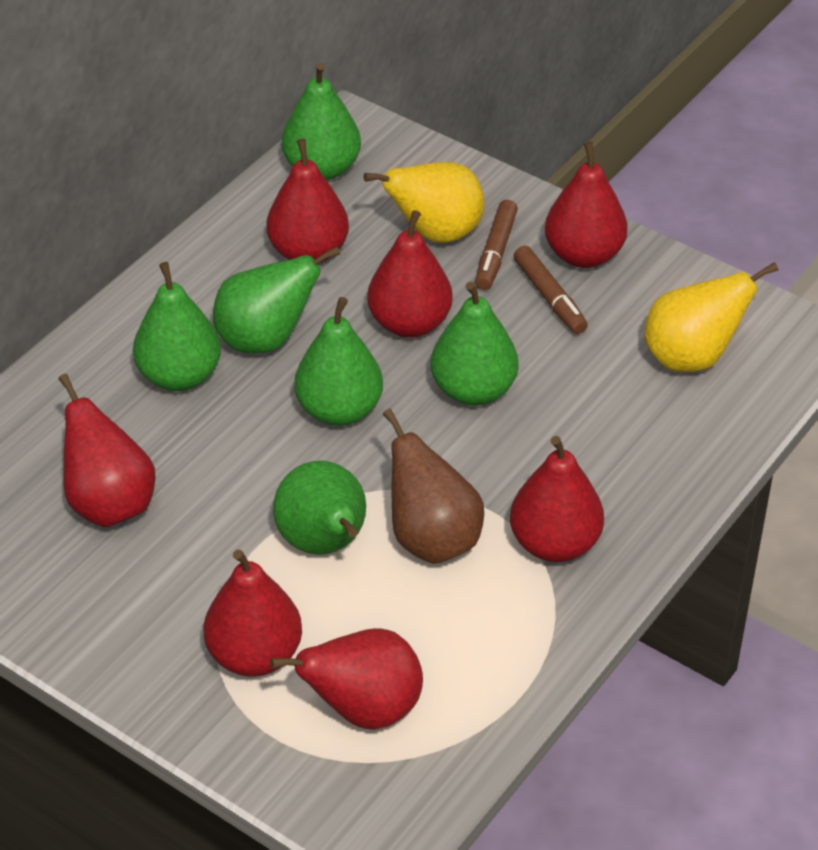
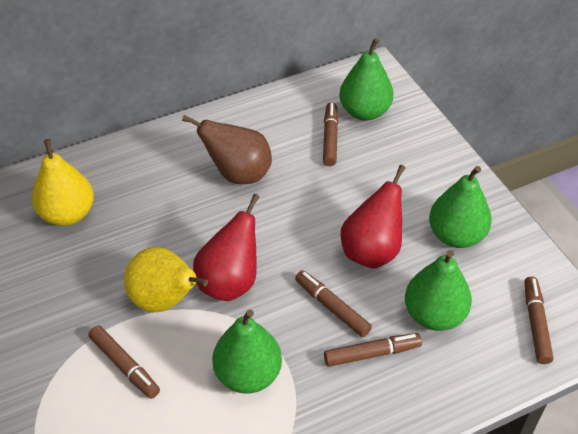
brown marker: [475,200,518,290] [514,246,588,334] = 2 -> [88,325,160,399] [295,270,372,337] [323,102,338,166] [324,333,422,367] [524,277,553,364] = 5
green pear: [133,262,221,391] [213,246,340,353] [273,461,366,555] [282,63,361,180] [294,297,383,426] [431,282,518,406] = 6 -> [212,309,282,394] [339,38,394,121] [405,250,472,331] [429,166,492,248] = 4
red pear: [59,373,156,527] [203,549,302,677] [266,139,349,263] [270,628,423,730] [367,210,453,338] [510,436,604,562] [545,142,628,268] = 7 -> [193,194,260,301] [340,165,406,269] = 2

